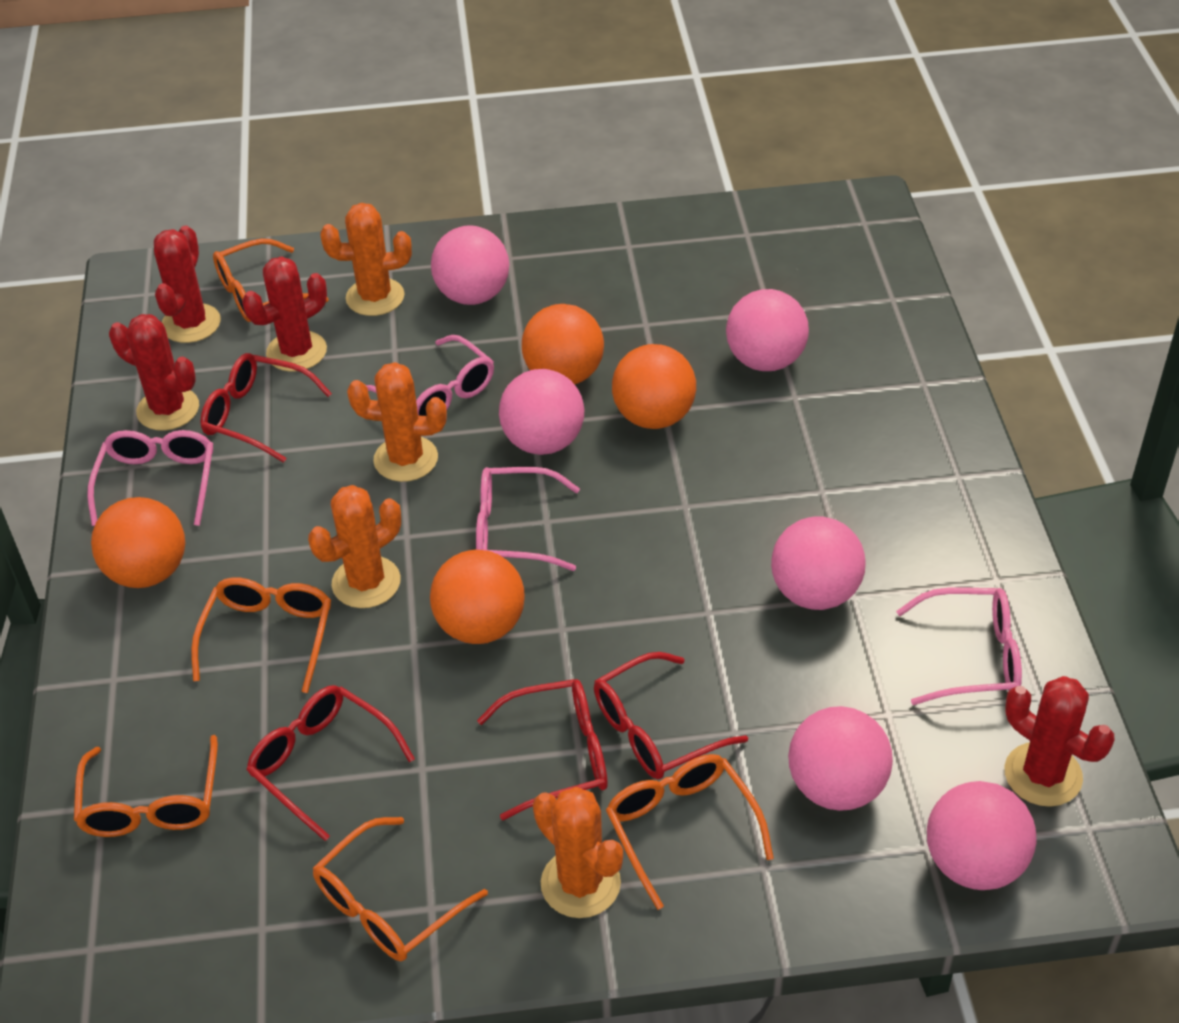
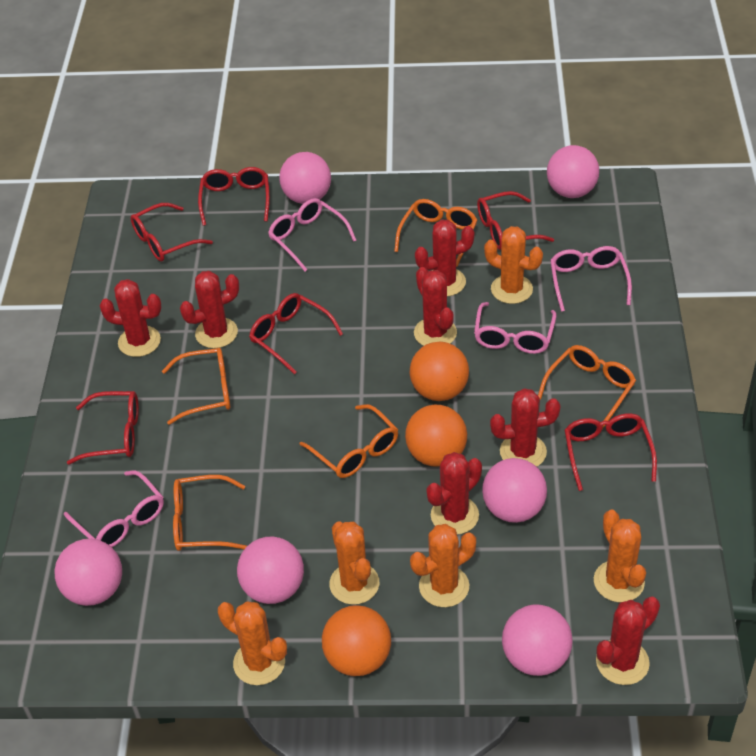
orange ball: [91,497,185,588] [430,550,525,644] [522,304,604,385] [612,344,696,429] = 4 -> [322,605,391,676] [405,404,467,467] [410,342,469,401] = 3
orange cactus: [308,485,401,608] [320,203,412,316] [347,362,447,482] [533,787,623,918] = 4 -> [218,601,287,685] [330,521,379,605] [410,524,476,607] [484,226,543,304] [594,509,646,602] = 5
red cactus: [109,314,199,431] [154,226,221,343] [242,256,327,372] [1004,676,1115,807] = 4 -> [100,279,162,357] [180,271,239,348] [414,267,457,346] [415,220,475,296] [427,452,482,534] [490,388,561,467] [596,597,660,685] = 7
red glasses: [200,353,332,463] [246,685,415,841] [477,679,608,821] [594,652,748,780] = 4 -> [67,391,139,465] [131,203,213,262] [198,167,270,226] [249,293,343,375] [477,191,554,250] [565,413,657,491] = 6

